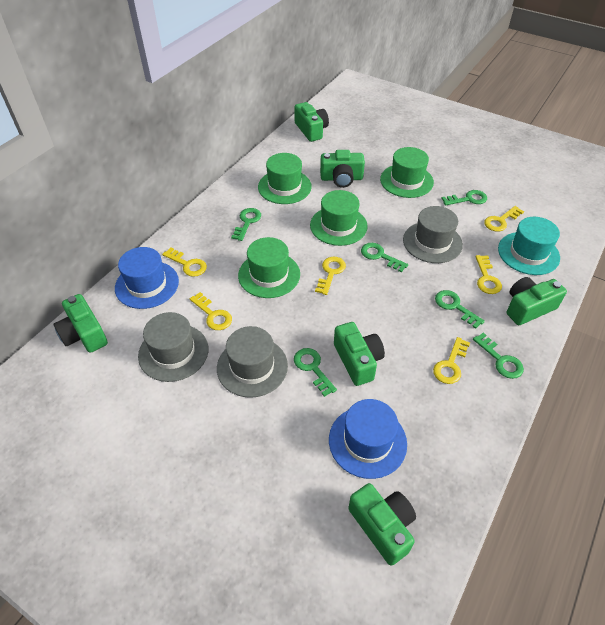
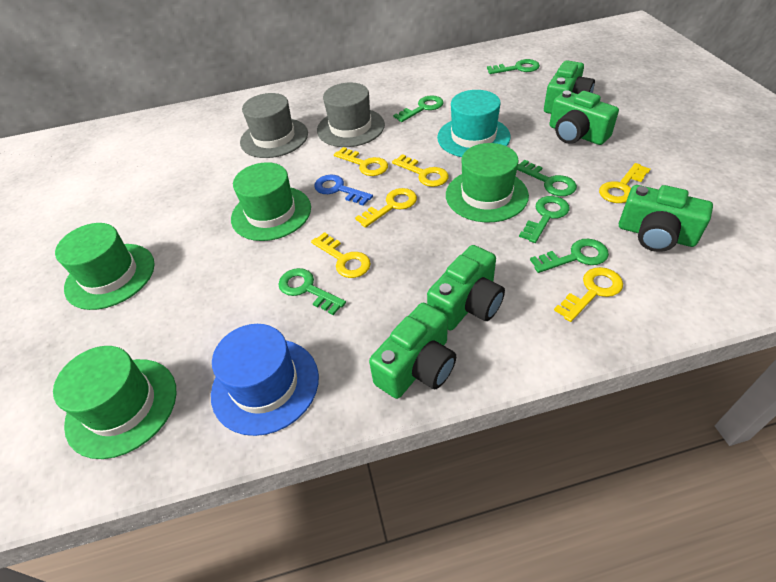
blue hat: [115,247,179,309] [329,399,407,479] = 2 -> [211,324,319,436] = 1
blue key: none = 0 -> [314,175,373,206] = 1
green camera: [54,294,108,353] [294,102,329,142] [320,150,365,188] [334,322,385,386] [348,483,416,566] [507,277,567,325] = 6 -> [369,303,456,399] [427,245,505,330] [544,60,595,114] [549,90,619,145] [619,185,713,252] = 5
grey hat: [138,312,208,382] [217,326,288,398] [403,206,463,263] = 3 -> [240,93,308,158] [317,82,385,147] = 2

